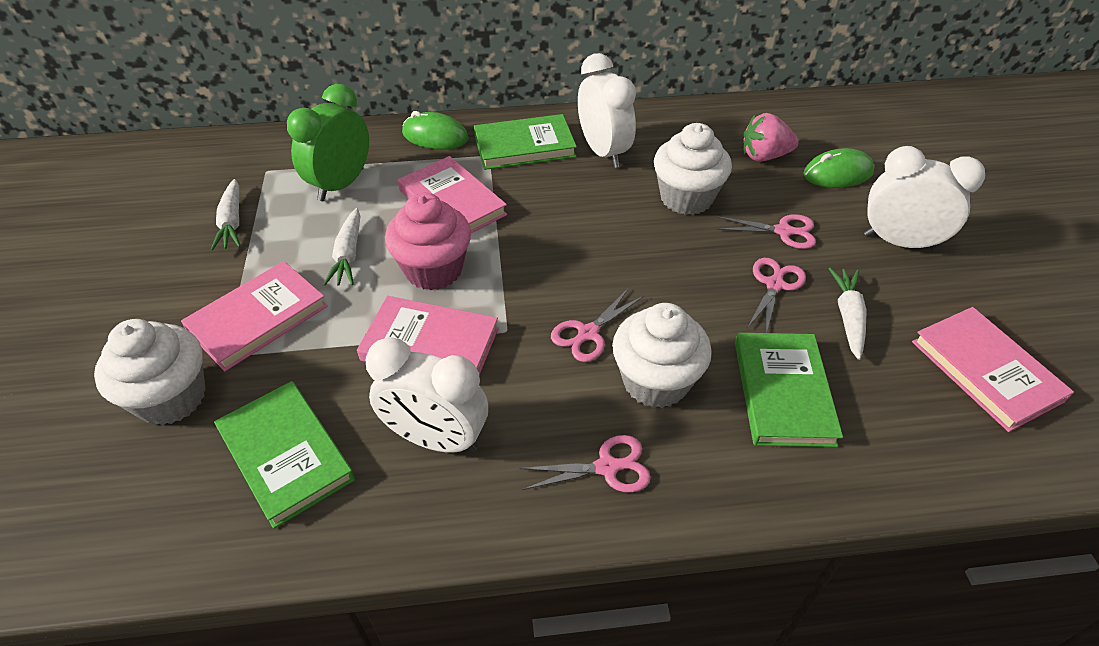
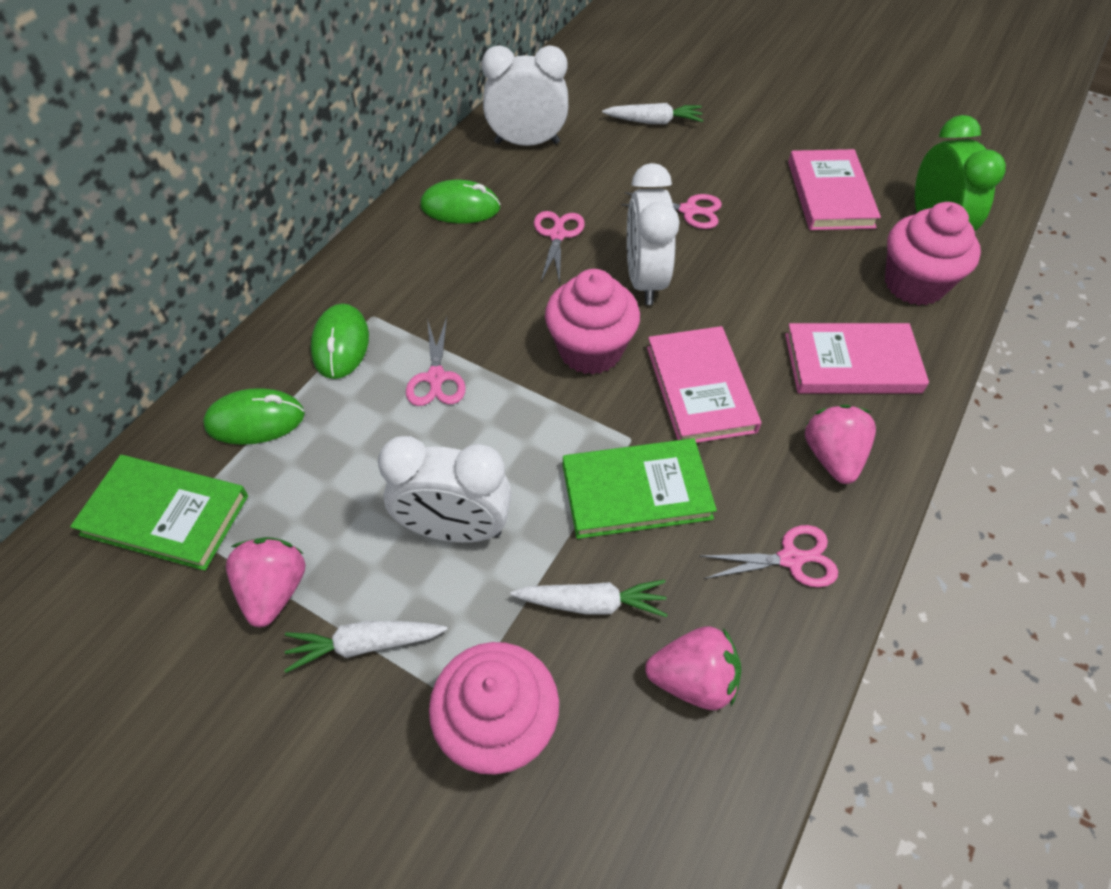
green book: [214,381,355,529] [474,114,577,170] [735,333,843,447] = 3 -> [70,455,248,571] [563,438,717,539] = 2
green mouse: [402,111,469,149] [803,148,875,188] = 2 -> [203,388,305,445] [311,304,369,379] [421,180,501,223] = 3
pink book: [181,261,328,371] [357,296,499,375] [398,156,507,233] [912,307,1074,432] = 4 -> [647,326,761,443] [785,323,929,393] [788,149,881,230] = 3
pink cupcake: [385,192,471,290] = 1 -> [429,642,559,775] [545,269,640,375] [885,202,981,305] = 3
pink strawberry: [743,113,799,162] = 1 -> [226,537,306,628] [645,626,741,710] [805,405,876,484] = 3
white cupcake: [94,319,206,425] [612,303,712,408] [654,123,732,215] = 3 -> none = 0

